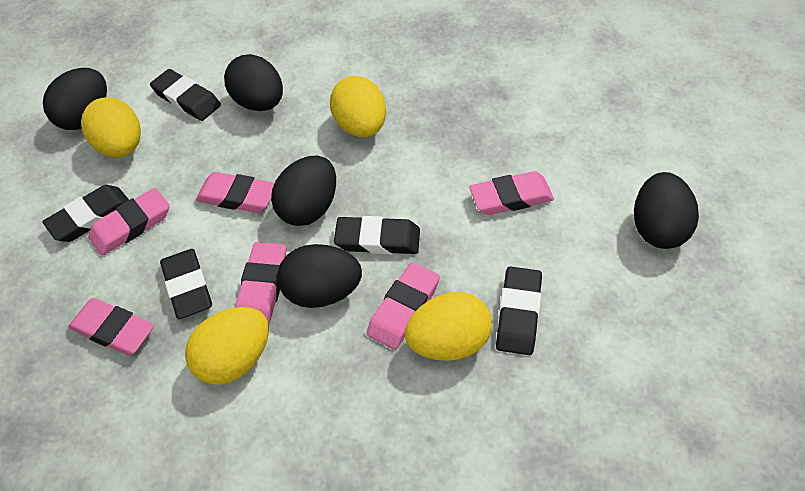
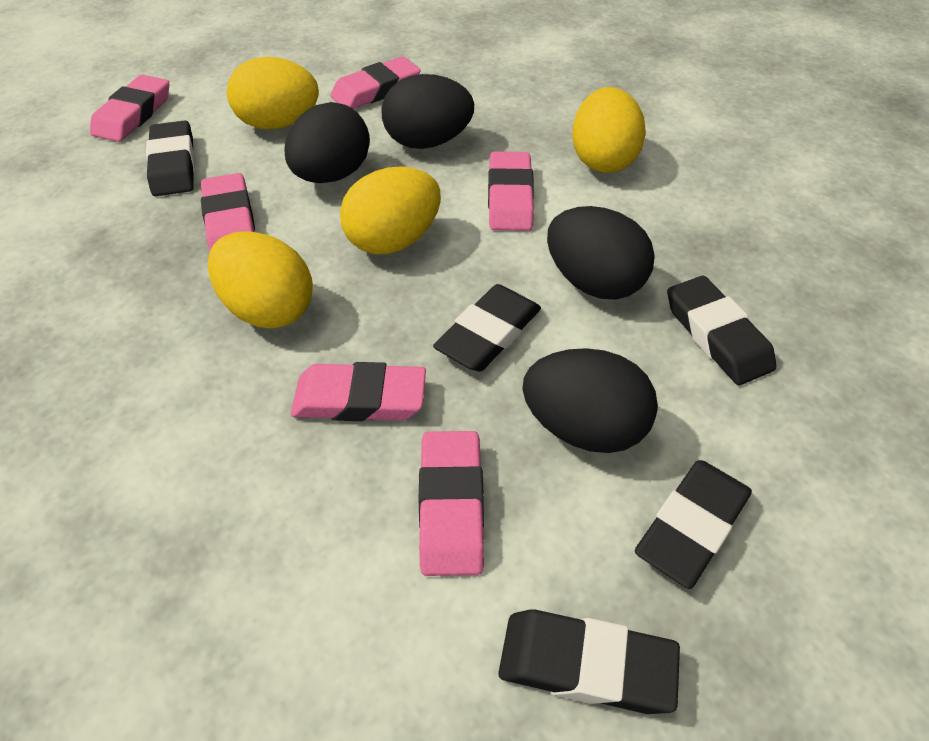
black egg: [43,68,107,130] [224,54,283,111] [271,156,336,226] [277,244,362,308] [634,172,699,249] = 5 -> [284,102,370,183] [381,74,474,149] [522,348,658,453] [547,206,655,299] = 4

